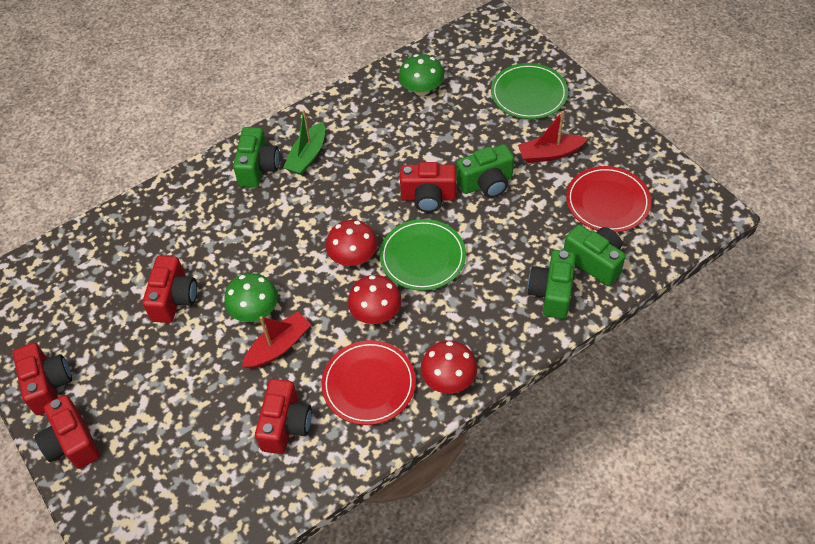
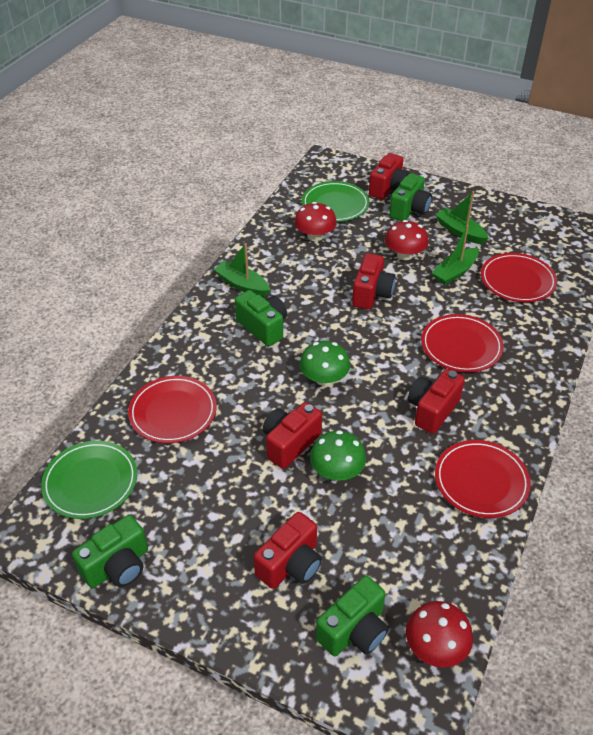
green boat: [283,110,325,175] = 1 -> [214,243,270,297] [432,225,479,285] [435,191,488,244] = 3
red boat: [242,312,311,369] [518,111,588,163] = 2 -> none = 0
red plate: [322,340,416,425] [566,166,651,232] = 2 -> [128,376,217,443] [421,314,504,372] [435,440,531,518] [481,253,557,302] = 4

